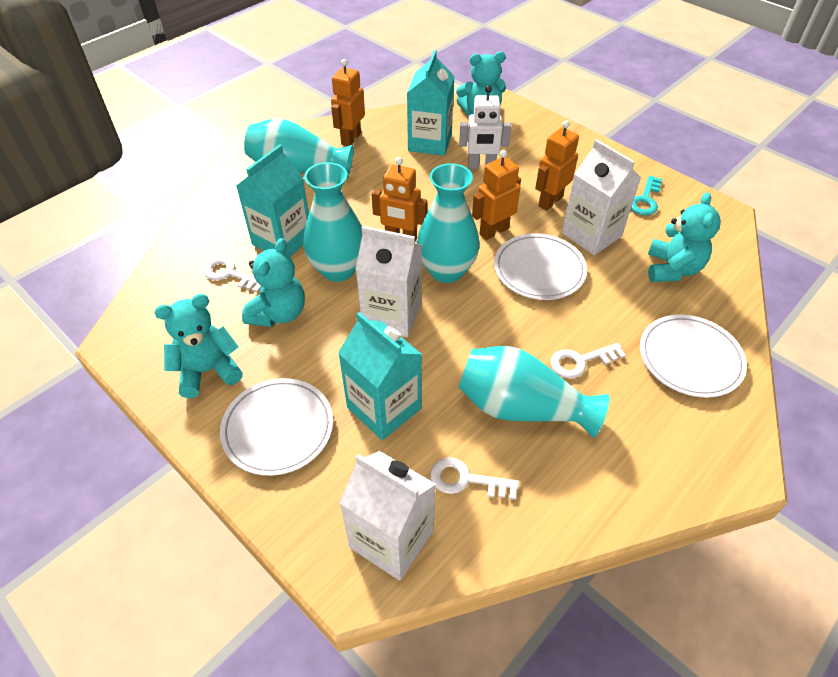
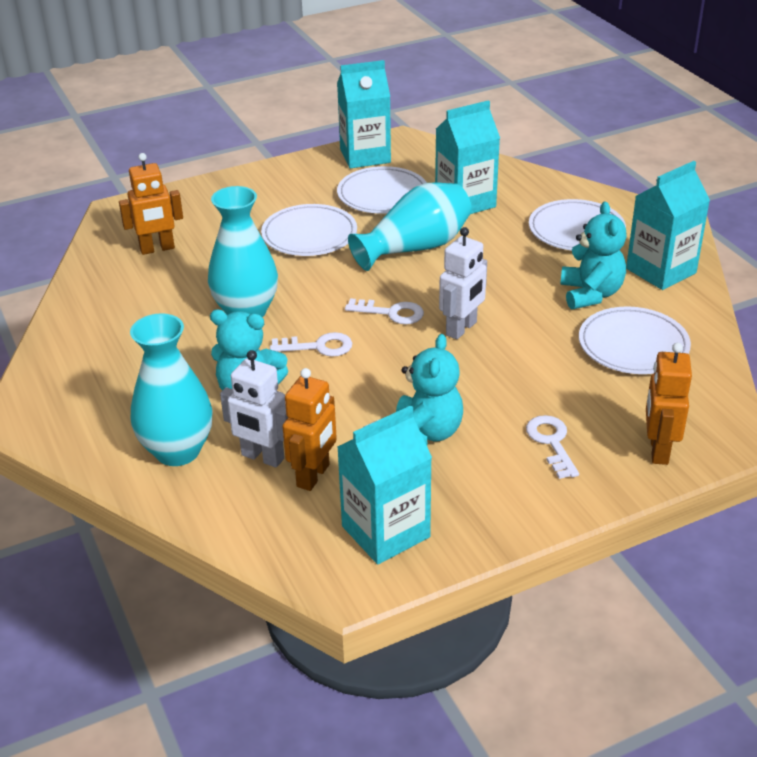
orange robot: [331,59,365,146] [371,157,427,242] [472,150,521,240] [535,121,579,211] = 4 -> [119,153,183,255] [282,368,337,491] [646,343,692,465] = 3
turquoise carton: [236,144,309,257] [338,312,422,440] [407,50,455,156] = 3 -> [337,60,391,168] [337,405,432,564] [435,100,500,214] [626,161,710,290] = 4
turquoise key: [631,175,662,215] = 1 -> none = 0
turquoise teddy bear: [154,294,243,398] [242,238,305,327] [456,52,506,115] [648,192,721,282] = 4 -> [210,309,288,391] [396,334,463,445] [560,201,627,309] = 3
turquoise vase: [244,118,354,178] [303,162,362,282] [417,163,480,283] [459,346,610,438] = 4 -> [130,313,213,466] [208,186,278,318] [348,183,472,271] = 3
white carton: [339,451,436,581] [355,226,422,337] [562,139,641,255] = 3 -> none = 0
white plate: [220,378,333,476] [494,233,587,300] [640,314,747,398] = 3 -> [261,204,357,256] [337,166,427,214] [529,199,626,251] [579,307,691,374] = 4
white robot: [459,85,511,169] = 1 -> [220,350,288,468] [439,227,487,340] = 2

